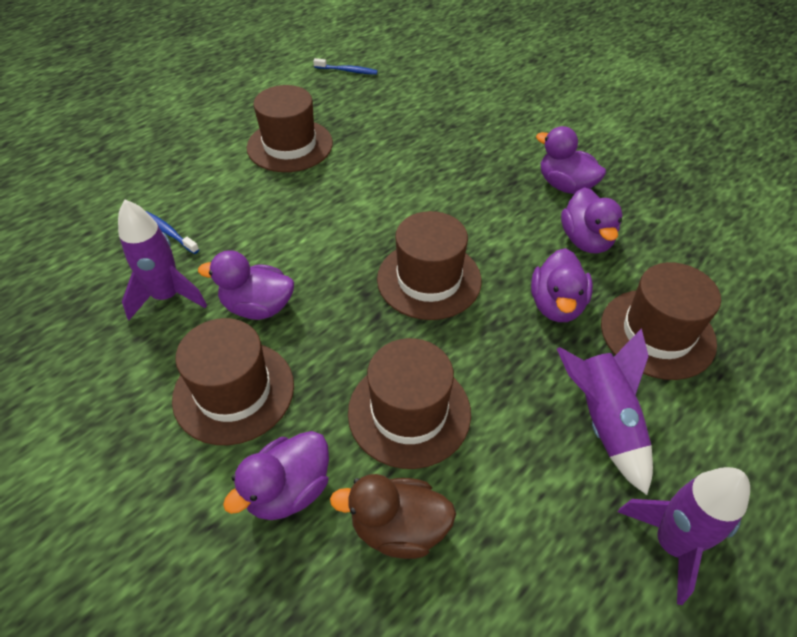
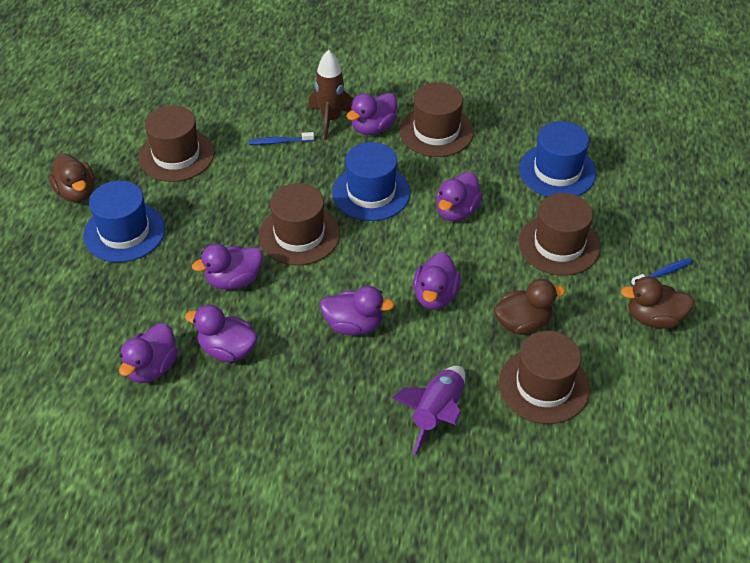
blue hat: none = 0 -> [83,180,165,262] [332,142,410,221] [519,121,596,197] = 3
brown duck: [330,474,456,559] = 1 -> [49,154,95,202] [494,279,565,335] [621,276,695,329] = 3
brown rocket: none = 0 -> [308,50,354,140] = 1
purple duck: [198,250,294,320] [223,431,329,520] [531,248,593,322] [536,126,606,194] [561,187,623,253] = 5 -> [119,323,178,383] [185,305,258,362] [192,244,263,290] [320,286,394,335] [347,93,397,135] [413,252,461,310] [436,172,483,221] = 7
purple rocket: [118,200,207,320] [557,328,653,495] [618,467,750,605] = 3 -> [392,366,465,455] = 1

